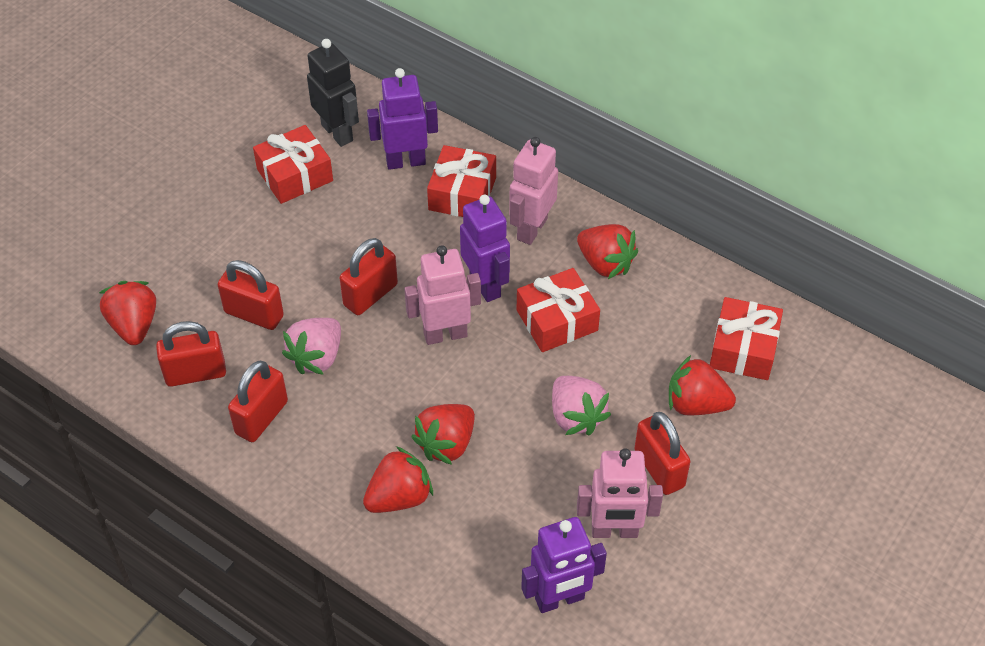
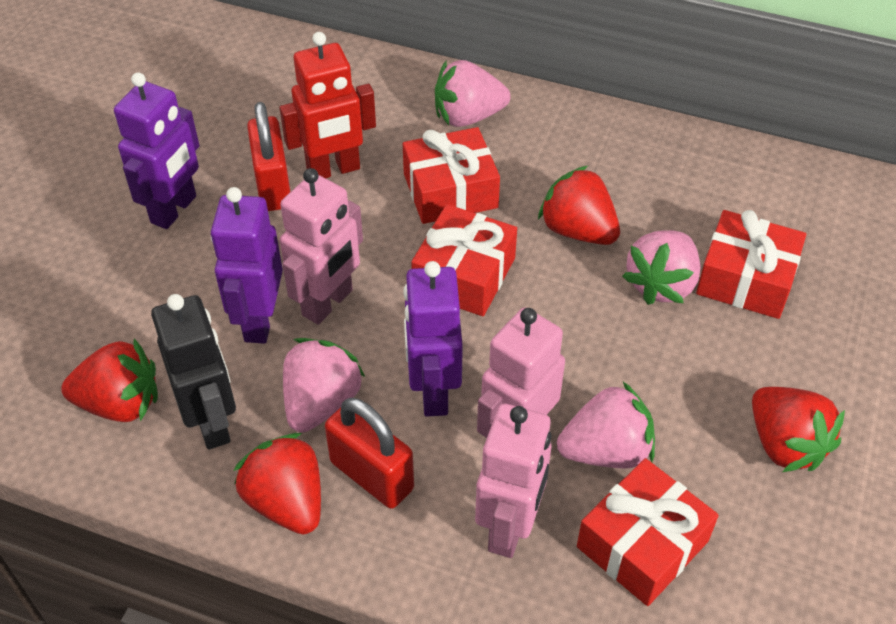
pink strawberry: [282,318,341,375] [552,376,611,436] = 2 -> [283,338,365,432] [435,60,511,127] [557,382,655,468] [622,230,701,305] = 4
red padlock: [156,321,226,387] [218,260,284,330] [228,361,288,442] [340,238,398,315] [634,412,691,495] = 5 -> [247,102,290,211] [325,398,414,509] = 2
red robot: none = 0 -> [280,32,376,178] = 1
red strawberry: [99,281,156,345] [363,446,433,513] [411,404,475,465] [577,224,638,279] [669,355,736,415] = 5 -> [61,339,158,422] [234,433,321,534] [538,166,620,245] [752,387,845,472] = 4

